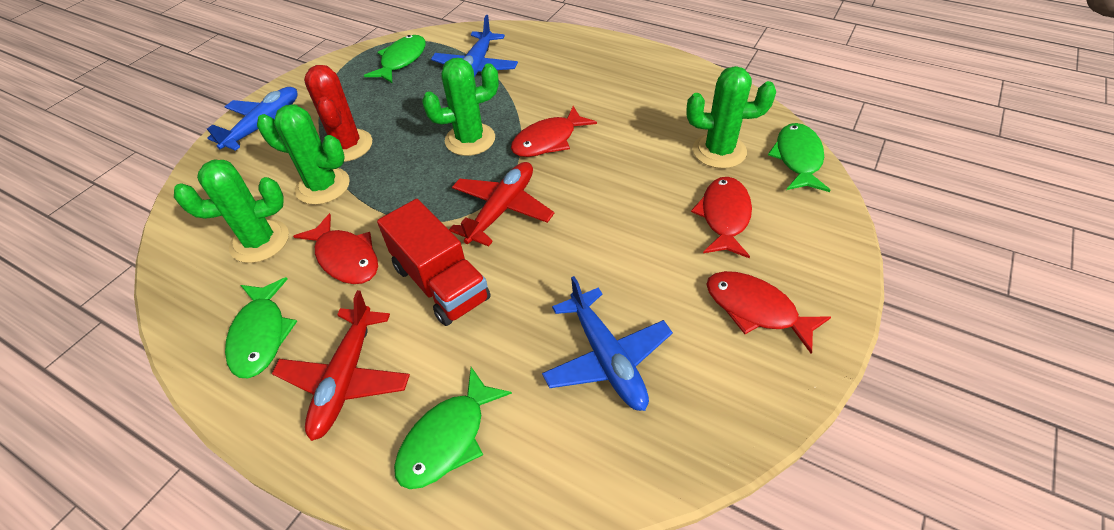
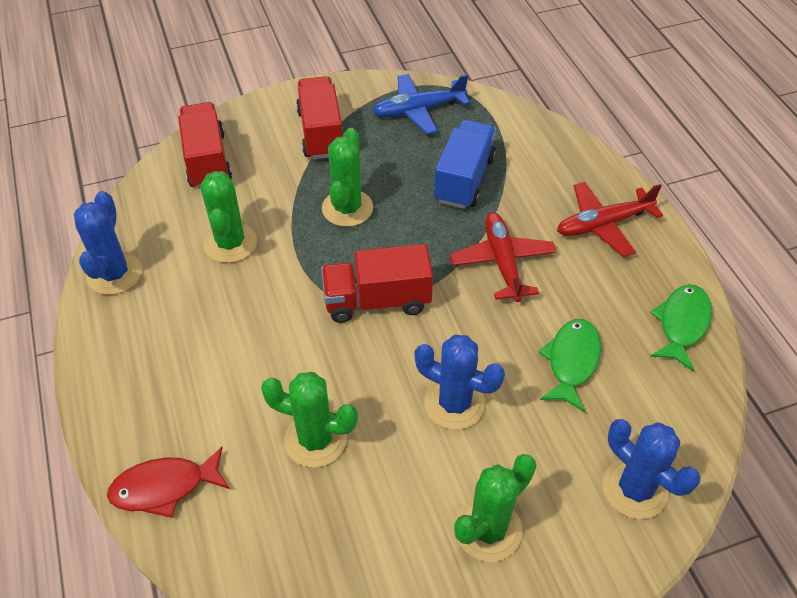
blue cactus: none = 0 -> [74,191,142,295] [415,335,505,430] [603,419,700,519] = 3
blue plane: [207,87,298,151] [431,15,518,77] [542,276,673,411] = 3 -> [372,74,470,134] = 1
blue truck: none = 0 -> [434,120,496,209] = 1
green fish: [225,277,297,378] [364,35,426,83] [394,367,512,489] [768,123,830,192] = 4 -> [539,319,601,412] [650,284,712,371] = 2
red cactus: [304,65,372,162] = 1 -> none = 0
red fish: [293,213,378,284] [511,106,597,157] [691,177,752,258] [706,271,831,354] = 4 -> [107,447,230,518] = 1
red truck: [377,199,491,326] = 1 -> [178,102,232,189] [296,76,343,159] [321,244,433,323] = 3

